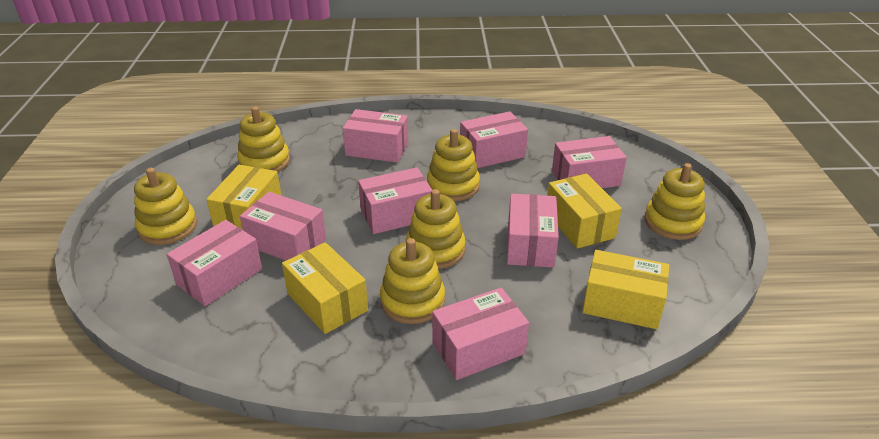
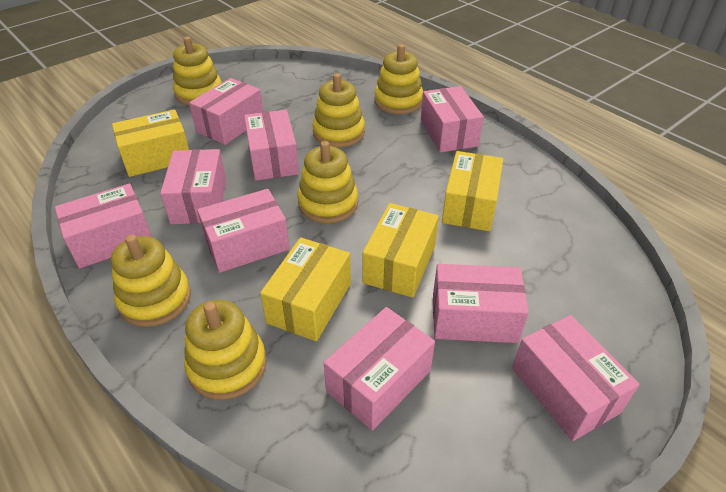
pink box: [167,220,262,306] [240,192,326,261] [343,109,408,163] [358,168,432,234] [432,288,529,380] [460,111,528,168] [507,194,559,268] [552,136,627,188] = 8 -> [55,184,152,269] [160,149,226,224] [189,78,263,145] [197,189,290,273] [244,110,299,181] [324,307,435,430] [421,86,484,153] [433,264,529,343] [512,315,640,441] = 9

